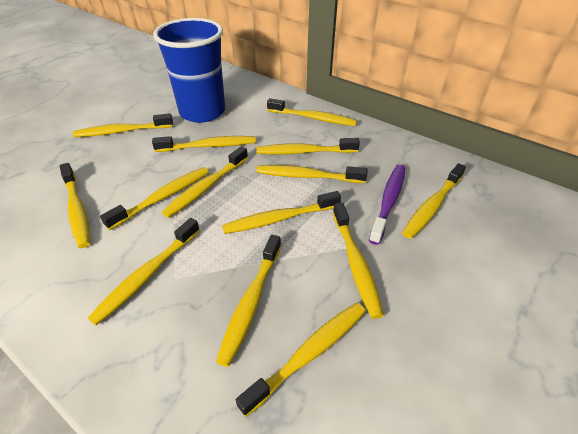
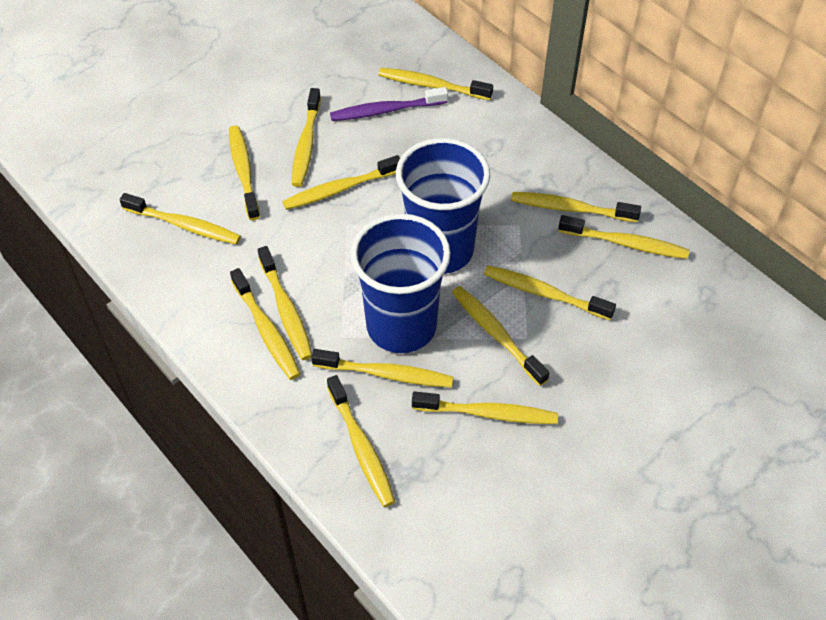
blue cup: [153,18,225,123] = 1 -> [351,214,451,353] [396,138,490,274] = 2

